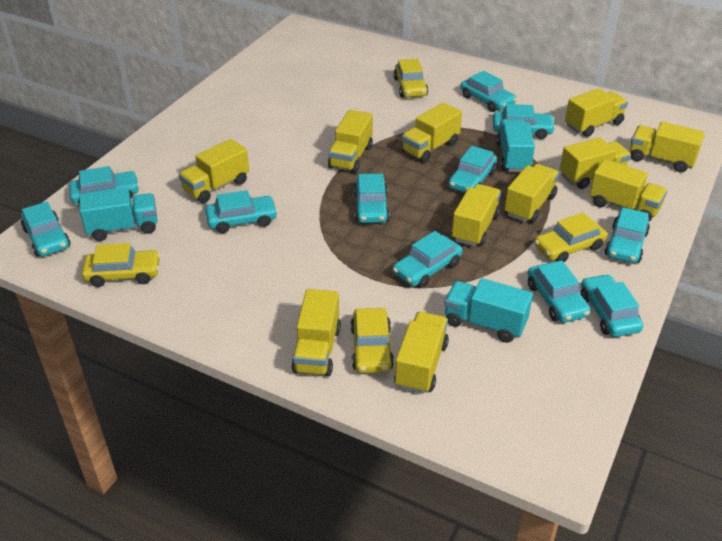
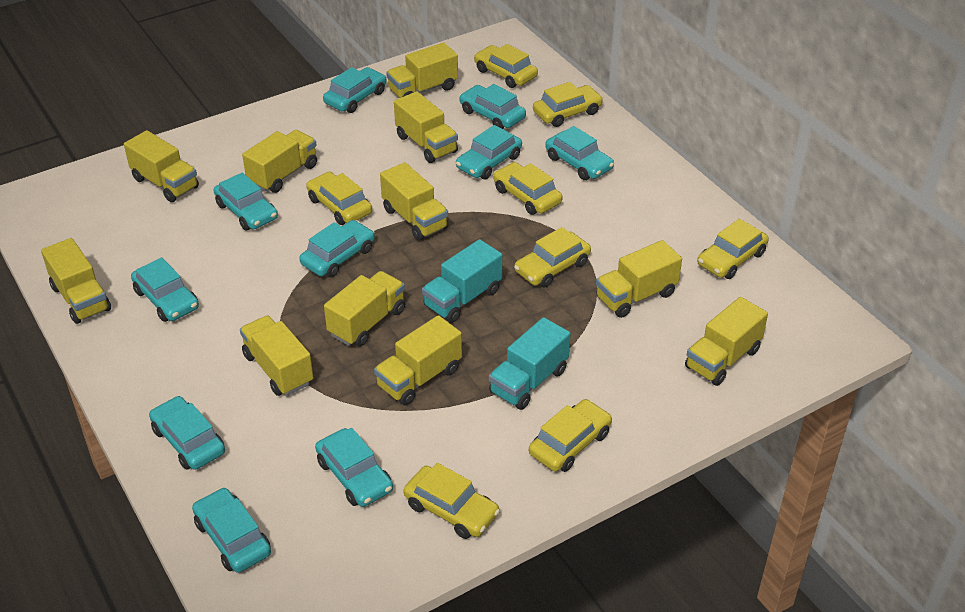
turquoise car: [21,202,70,257] [69,166,139,204] [205,190,278,233] [354,174,390,223] [393,231,463,288] [448,146,497,193] [461,71,517,112] [493,104,555,139] [528,260,591,323] [581,274,643,337] [605,207,650,263] = 11 -> [131,257,199,322] [149,396,225,470] [192,487,271,573] [213,172,278,230] [299,220,375,277] [315,428,393,507] [323,67,386,113] [456,125,522,179] [459,84,526,129] [545,126,614,180] = 10
turquoise truck: [79,187,158,241] [444,278,533,343] [496,119,535,172] = 3 -> [422,239,502,323] [489,317,571,410] = 2
yellow car: [82,243,161,287] [350,308,394,373] [394,59,428,97] [534,212,607,262] = 4 -> [306,172,372,225] [403,463,500,539] [474,44,538,88] [493,162,563,215] [514,227,591,287] [529,399,612,472] [533,82,603,127] [697,219,769,279] = 8

